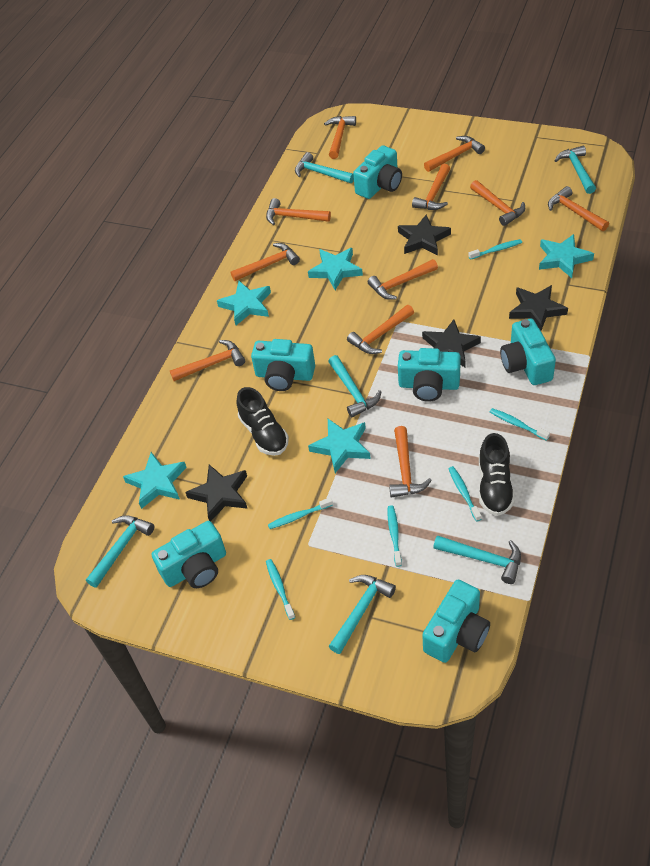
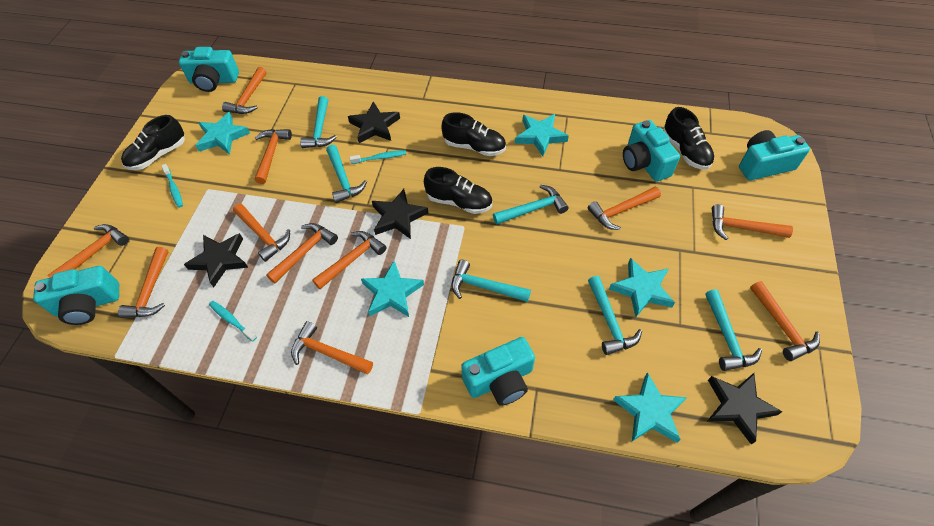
black shoe: [236,387,289,456] [479,433,515,516] = 2 -> [121,115,185,170] [424,167,492,214] [441,112,506,156] [663,107,714,170] = 4
turquoise camera: [152,521,226,588] [251,339,315,391] [353,145,402,199] [398,348,461,402] [422,580,490,663] [500,319,556,385] = 6 -> [33,266,119,325] [179,47,239,92] [461,337,535,406] [623,120,680,182] [739,130,810,180] = 5
turquoise toothbrush: [266,559,295,620] [268,497,333,529] [388,505,402,567] [448,466,481,522] [469,239,522,260] [490,408,550,441] = 6 -> [161,164,183,208] [209,301,257,341] [349,150,406,164] = 3

